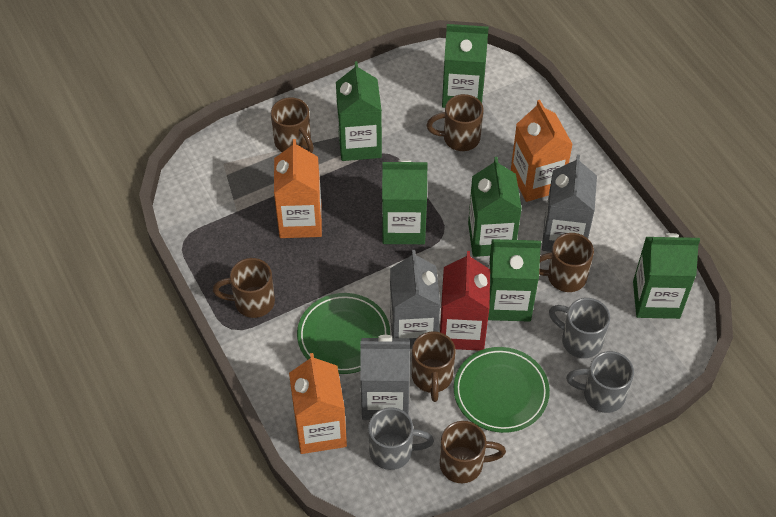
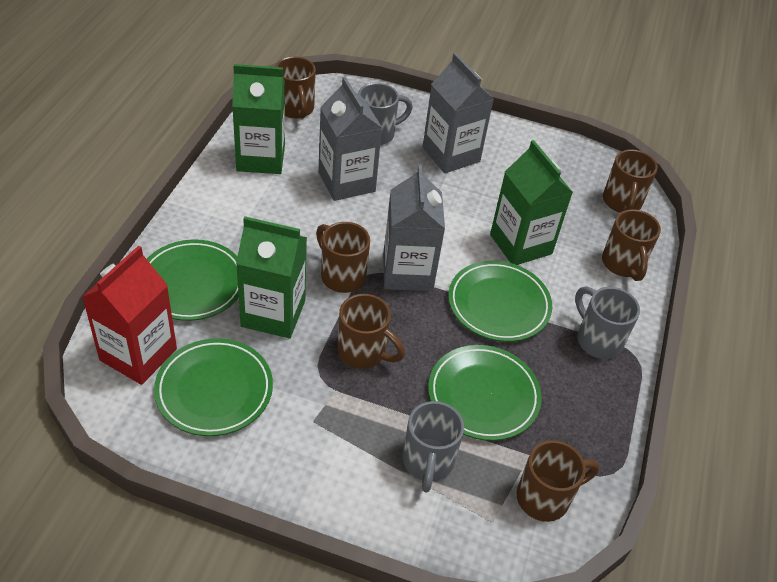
green carton: [336,61,382,161] [382,159,428,244] [442,24,489,108] [468,157,522,257] [488,239,541,322] [633,233,700,319] = 6 -> [232,64,285,174] [236,216,307,338] [490,140,573,265] = 3
green plate: [297,293,390,374] [454,347,550,433] = 2 -> [147,240,239,321] [154,338,273,436] [428,345,542,441] [448,261,552,342] = 4
orange carton: [274,139,322,238] [289,353,347,454] [511,100,573,202] = 3 -> none = 0

